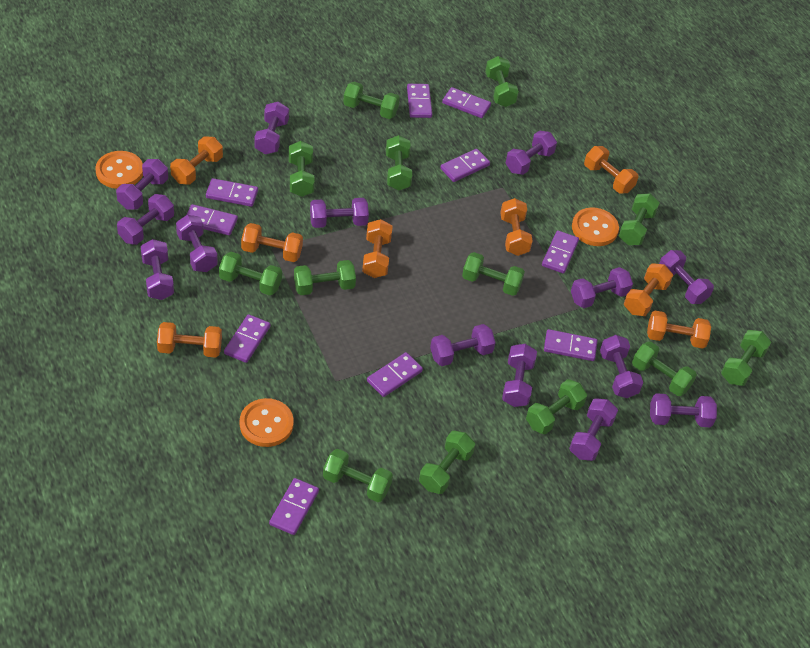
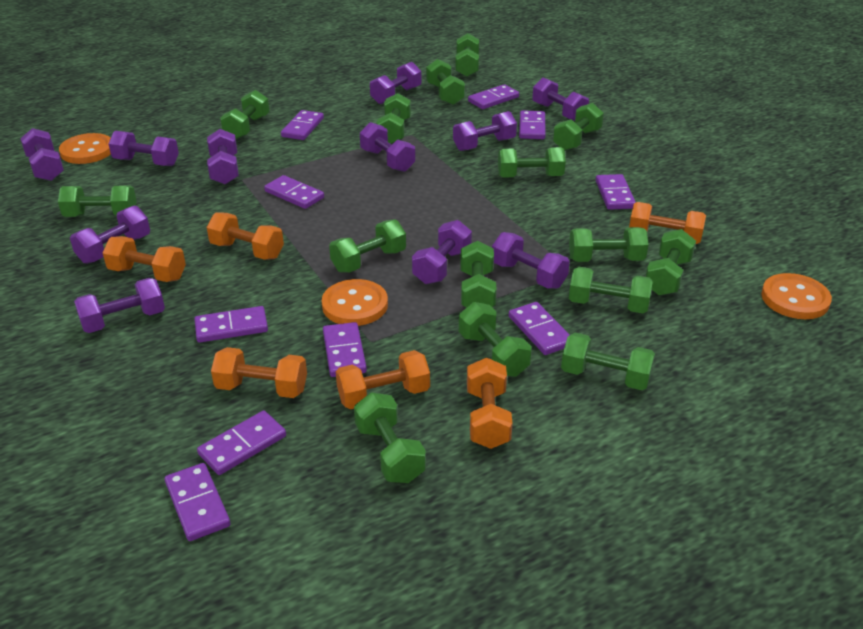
green dumbbell: [219,252,282,295] [289,141,315,197] [294,260,356,295] [323,449,393,502] [343,82,400,119] [386,135,412,190] [419,431,475,494] [462,252,525,296] [485,56,519,107] [526,379,587,434] [619,194,660,245] [632,342,697,396] [721,330,771,386] = 13 -> [58,185,136,217] [220,90,270,139] [329,219,406,273] [354,393,426,483] [377,93,411,144] [426,59,465,105] [455,33,479,77] [459,302,531,377] [460,241,497,307] [498,147,566,178] [553,103,604,151] [561,333,655,390] [569,227,649,262] [569,267,653,313] [645,229,696,296] = 15
orange dumbbell: [157,322,222,358] [170,136,223,185] [241,223,303,262] [362,219,393,278] [500,198,533,256] [584,146,639,194] [624,263,673,316] [647,311,711,349] = 8 -> [103,236,186,282] [207,212,284,260] [211,347,307,398] [336,350,430,409] [467,358,513,449] [629,202,706,244] = 6
purple dumbbell: [116,159,168,210] [117,194,174,245] [141,239,174,300] [176,215,218,272] [254,102,289,154] [310,198,369,228] [430,324,496,366] [502,344,537,407] [505,131,557,175] [569,398,618,461] [571,267,633,308] [600,335,643,398] [650,393,717,427] [659,250,714,304] = 14 -> [20,128,64,181] [70,205,150,264] [74,278,165,333] [108,131,179,166] [207,129,239,185] [360,122,415,172] [370,62,421,104] [412,220,472,284] [453,111,517,151] [492,232,570,289] [532,77,589,121] = 11

